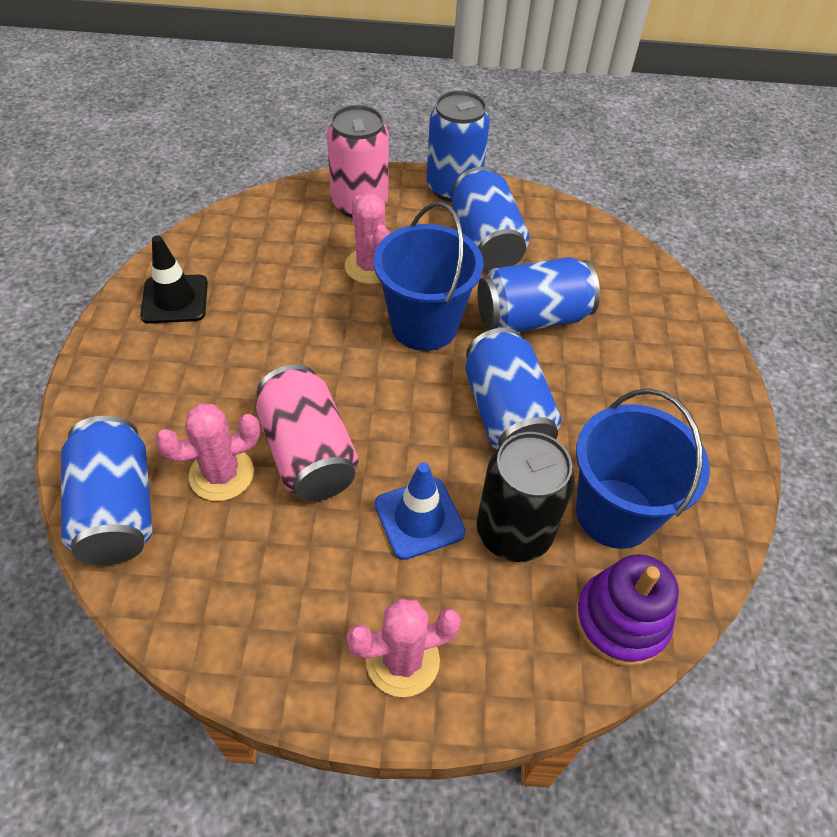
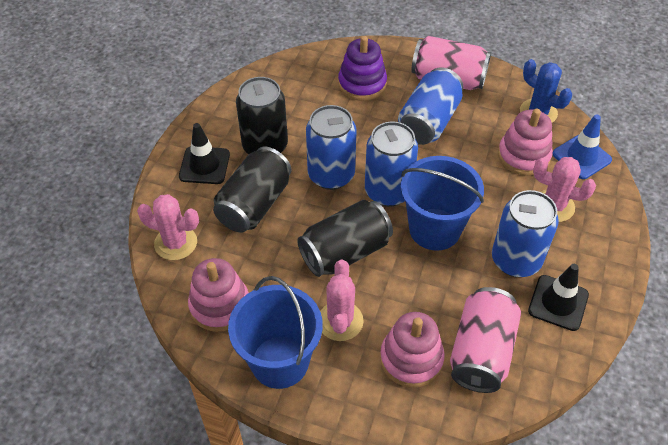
black can: [477,432,575,562] = 1 -> [213,147,292,233] [236,77,288,154] [297,200,393,277] = 3
black traffic cone: [140,235,208,324] = 1 -> [179,123,230,184] [528,264,589,331] = 2
blue cactus: none = 0 -> [520,59,572,123] = 1
blue can: [61,416,152,565] [426,90,490,202] [452,167,530,270] [465,328,561,449] [477,257,600,332] = 5 -> [306,105,357,190] [365,122,418,207] [398,67,463,145] [492,190,559,277] = 4
pink stacking toy: none = 0 -> [188,258,249,332] [380,312,445,388] [498,109,553,176] = 3

